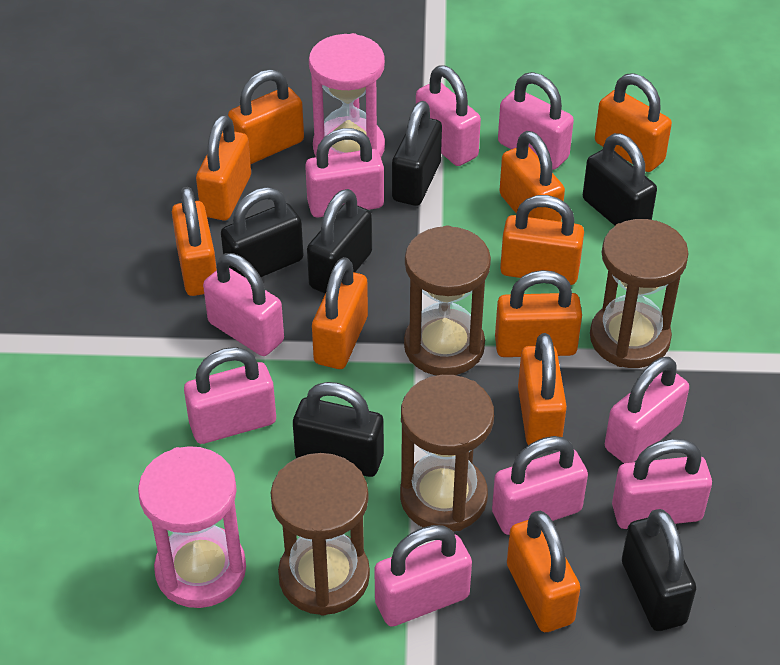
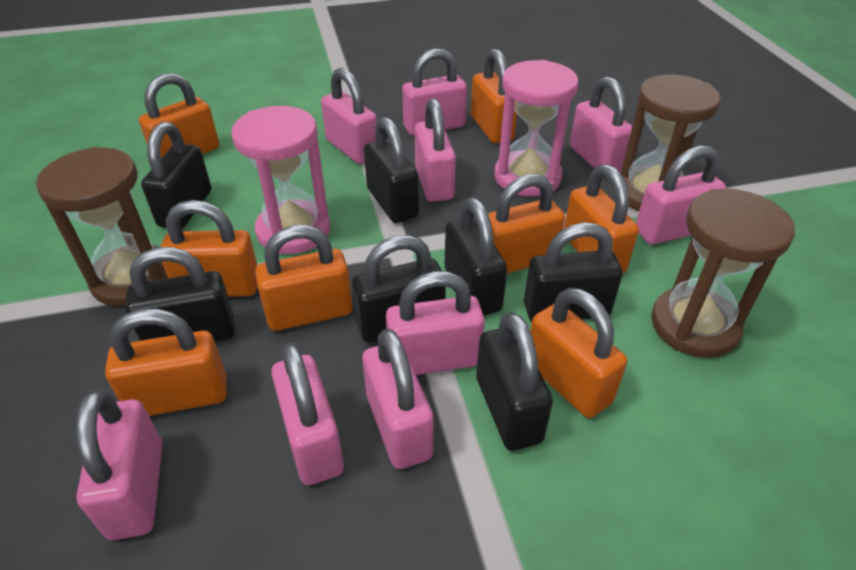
black padlock: [221,187,303,278] [293,382,384,477] [307,189,372,294] [392,101,442,206] [583,133,657,226] [622,509,696,631] = 6 -> [125,247,235,342] [141,122,211,229] [352,235,446,343] [364,117,419,223] [445,197,507,316] [476,312,553,451] [524,222,623,322] = 7
brown hourglass: [271,453,370,616] [400,375,494,532] [404,225,491,375] [590,219,689,368] = 4 -> [36,147,168,307] [621,74,721,211] [651,189,795,358] = 3
orange padlock: [172,187,217,296] [196,115,251,220] [228,69,304,164] [312,257,368,369] [495,270,582,357] [499,131,565,222] [500,195,584,285] [507,511,580,632] [518,333,567,445] [595,73,672,172] = 10 -> [105,308,227,416] [139,73,219,158] [161,200,258,297] [255,225,353,331] [471,49,517,144] [488,174,565,273] [530,288,627,418] [564,164,639,273] = 8

